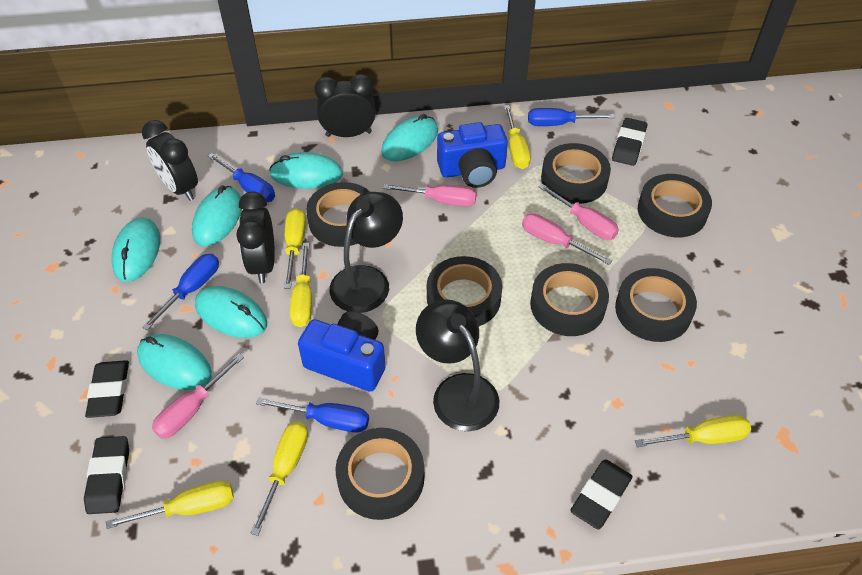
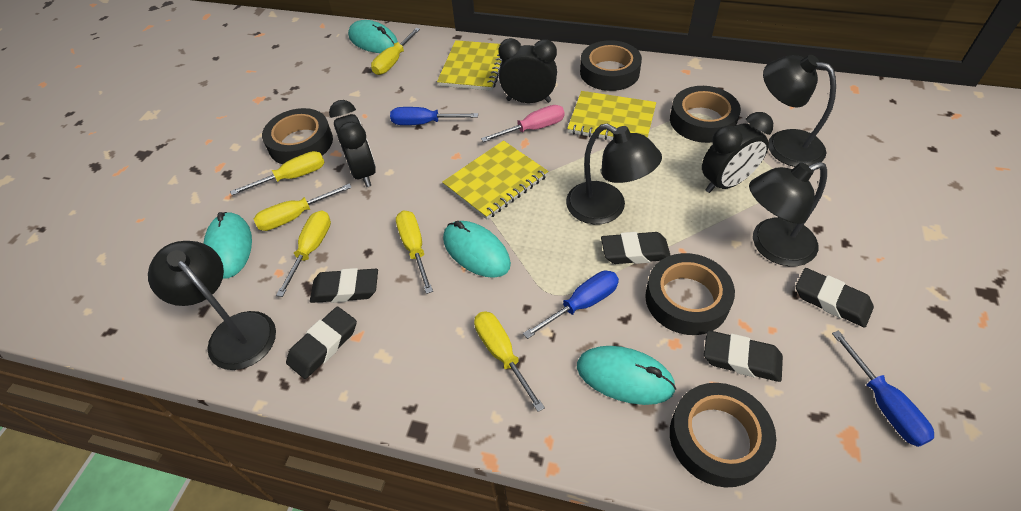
black eraser: [84,436,129,514] [85,360,129,418] [570,459,632,530] [612,118,647,166] = 4 -> [286,307,357,379] [310,268,378,303] [601,232,671,264] [704,330,783,382] [796,268,874,328] = 5
black lamp: [329,192,403,313] [416,299,500,431] = 2 -> [148,241,276,370] [566,124,662,224] [749,162,827,266] [763,55,836,167] = 4
black tape: [306,182,370,247] [335,428,424,520] [427,256,502,326] [530,263,609,336] [541,143,611,204] [615,268,697,342] [638,174,712,237] = 7 -> [262,108,333,164] [580,40,642,91] [645,253,735,335] [670,86,741,143] [670,383,776,488] = 5
blue camera: [298,311,386,392] [437,122,508,188] = 2 -> none = 0
blue screwdriver: [142,254,219,330] [208,153,275,202] [256,397,369,433] [528,108,615,126] = 4 -> [390,107,478,125] [523,270,619,339] [832,331,934,447] = 3
pink screwdriver: [152,354,244,439] [383,184,476,207] [522,213,612,265] [538,184,619,240] = 4 -> [481,105,565,142] = 1
turquoise mouse: [111,217,160,282] [137,334,212,390] [192,185,242,246] [195,286,267,338] [269,152,343,189] [381,114,438,161] = 6 -> [204,212,252,279] [348,20,398,53] [443,221,511,278] [577,346,676,405] = 4
yellow notebook: none = 0 -> [437,40,502,91] [442,140,548,220] [567,91,656,140] = 3

